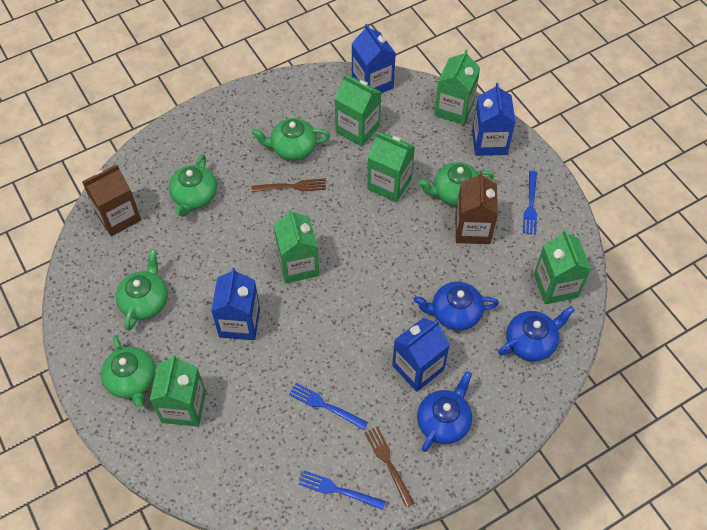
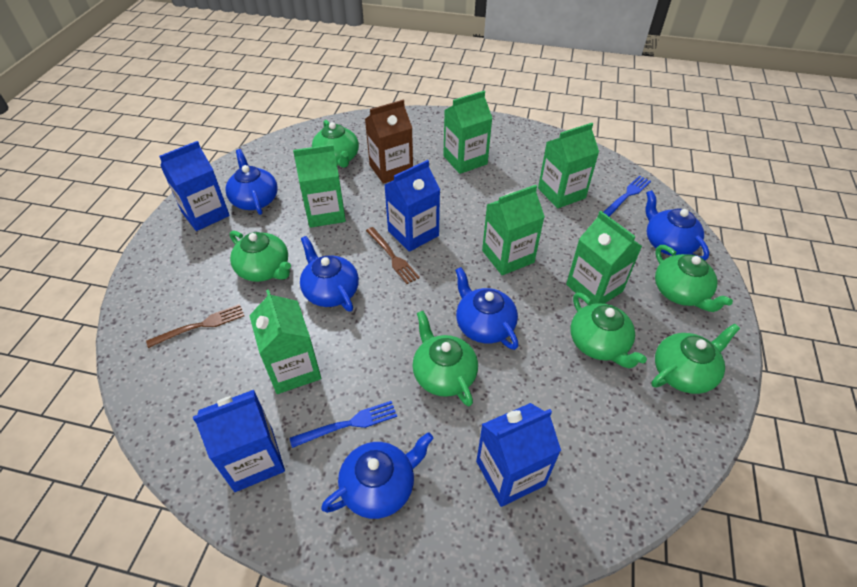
blue fork: [289,383,368,430] [299,470,386,510] [523,171,537,235] = 3 -> [290,401,397,448] [603,175,651,217] = 2
blue teapot: [414,282,499,331] [417,371,472,452] [498,306,575,361] = 3 -> [225,149,278,215] [300,236,359,312] [321,432,434,519] [455,267,519,350] [646,190,709,260] = 5
brown carton: [82,165,141,236] [456,171,498,244] = 2 -> [365,100,413,184] = 1
green teapot: [101,335,156,407] [116,249,168,330] [169,154,217,217] [251,118,330,160] [418,162,494,206] = 5 -> [230,230,291,282] [312,120,359,168] [412,311,478,406] [570,292,647,368] [651,324,740,394] [655,245,733,312] = 6

